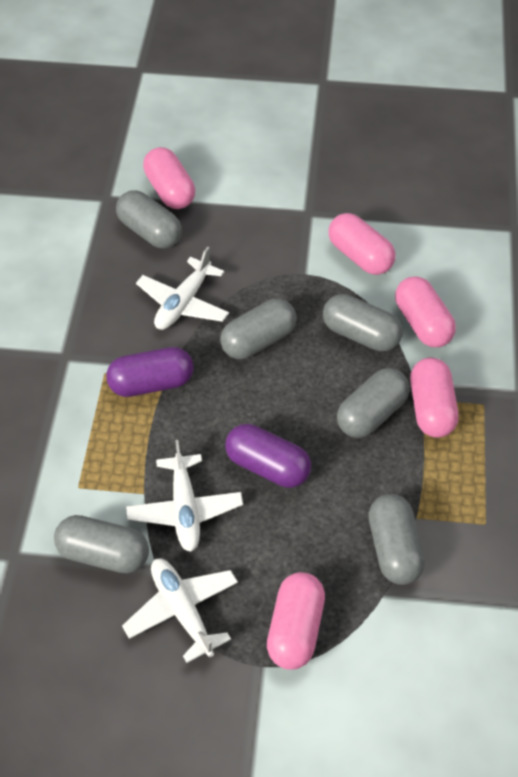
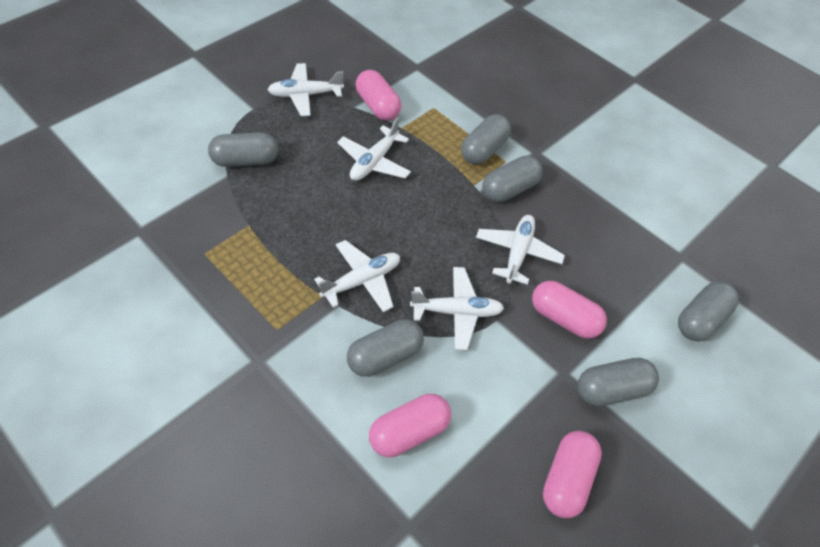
pink capsule: [143,147,195,209] [267,572,325,670] [328,213,395,275] [395,277,456,347] [410,357,459,438] = 5 -> [356,70,401,121] [369,394,451,457] [532,281,607,339] [543,431,602,518] = 4
purple capsule: [106,347,194,397] [225,424,311,488] = 2 -> none = 0
white plane: [122,558,238,663] [126,440,243,552] [136,247,229,330] = 3 -> [268,63,344,116] [314,240,400,312] [337,117,411,181] [410,267,504,350] [476,215,565,285] = 5

